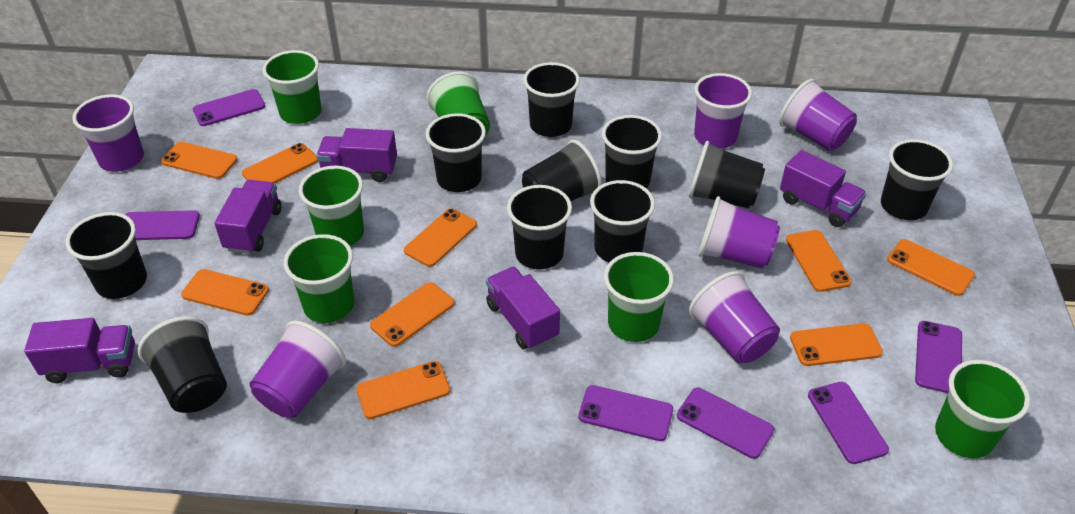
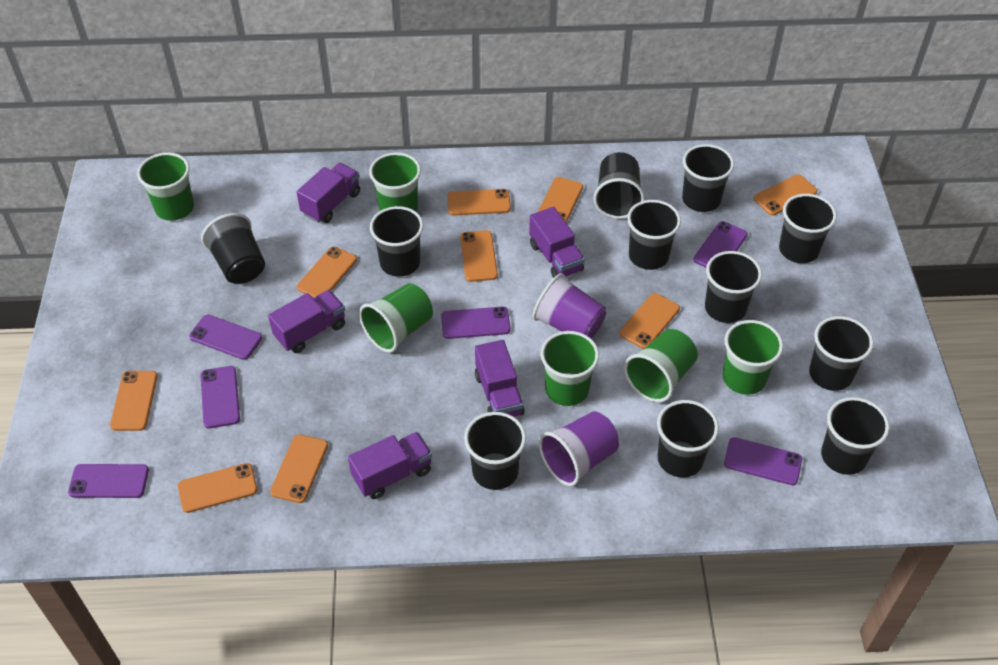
black cup: [66,212,147,299] [138,316,227,413] [426,113,486,192] [507,185,572,269] [522,140,602,201] [523,62,580,137] [590,180,655,262] [602,115,662,188] [688,141,765,209] [881,139,953,220] = 10 -> [201,213,265,284] [370,206,424,277] [464,412,526,490] [593,152,645,219] [627,200,681,270] [657,400,719,478] [682,144,734,212] [705,251,762,323] [779,194,837,263] [809,316,874,391] [821,397,889,475] = 11
purple cup: [72,94,144,172] [250,321,346,418] [689,271,780,363] [694,73,752,149] [698,196,780,268] [779,79,857,151] = 6 -> [533,273,606,339] [539,411,619,486] = 2

